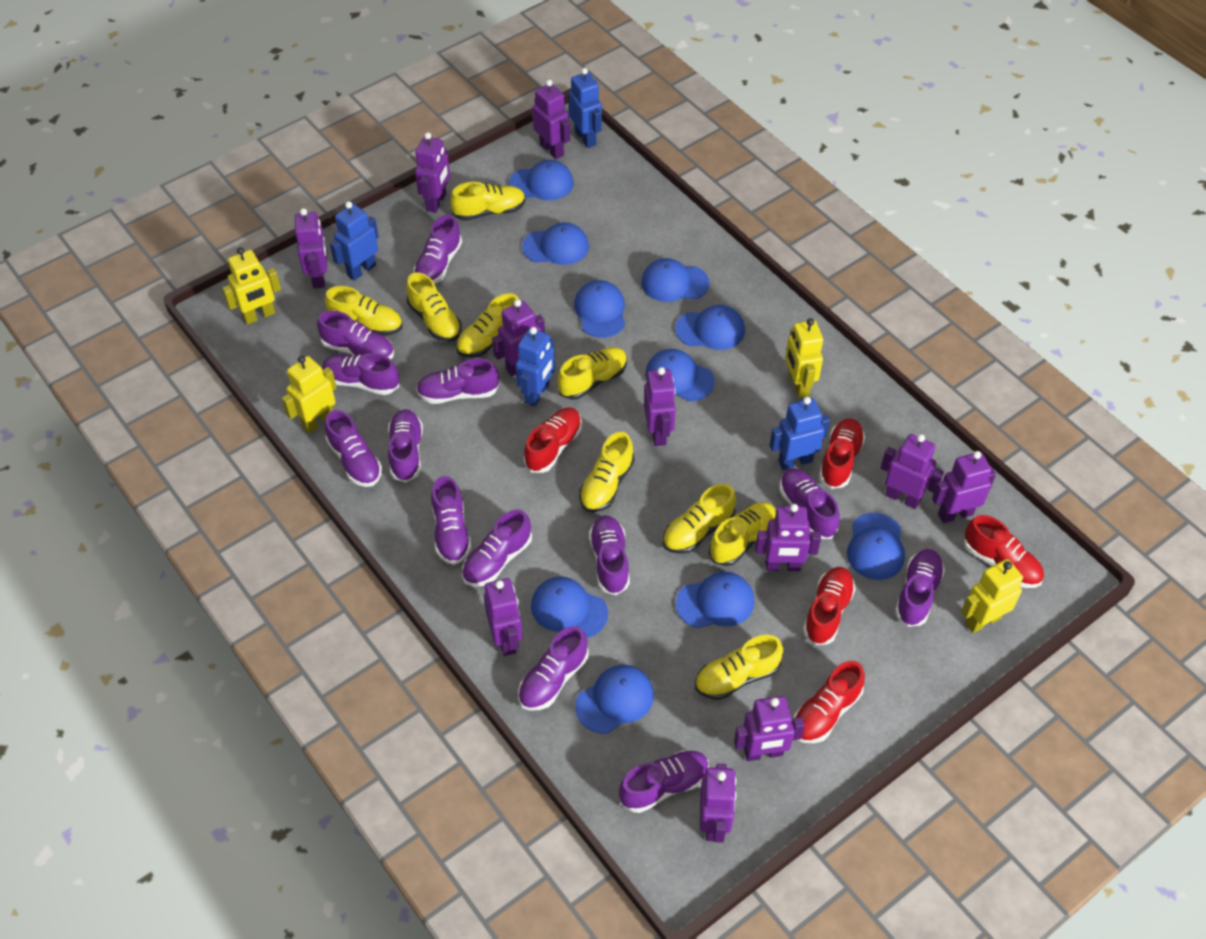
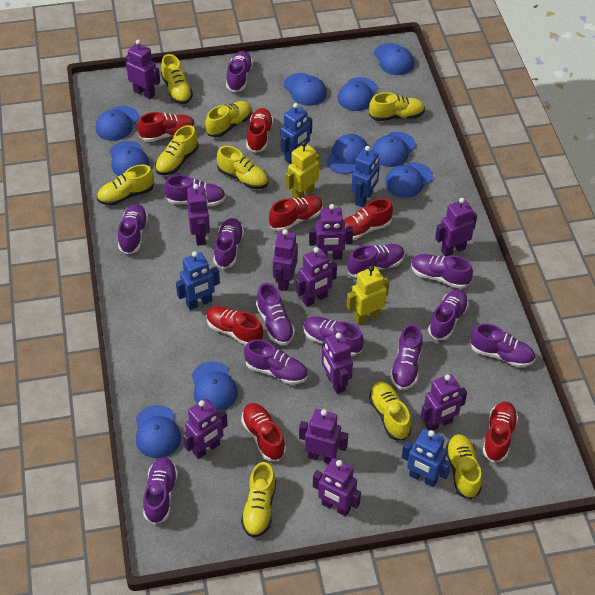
red shoe: [524,407,582,473] [794,661,865,743] [803,567,856,645] [819,418,865,489] [964,515,1044,588] = 5 -> [138,112,196,142] [206,306,263,345] [241,403,286,461] [246,108,274,153] [269,196,323,231] [344,198,393,240] [483,402,518,462] = 7
yellow robot: [222,247,281,325] [281,356,337,433] [785,318,823,398] [961,559,1023,633] = 4 -> [286,141,319,198] [347,265,390,324] = 2

